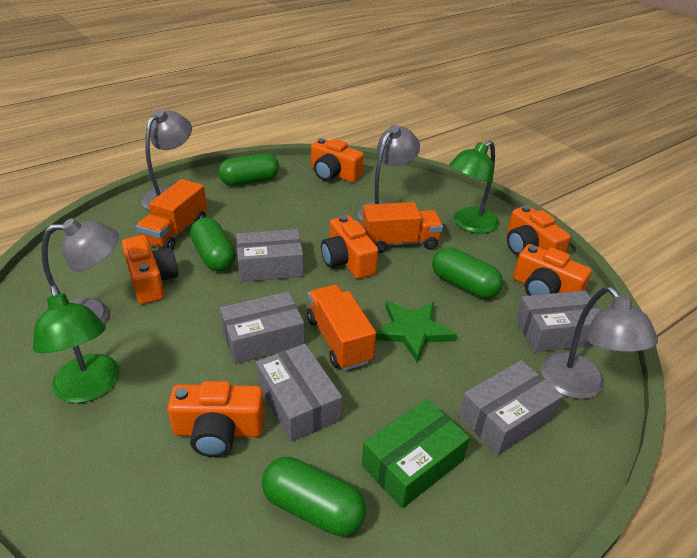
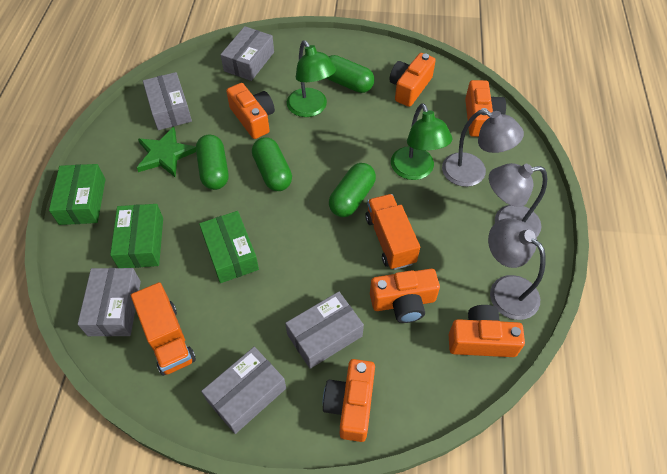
green box: [362,399,470,508] = 1 -> [49,164,106,225] [110,204,163,268] [199,211,259,283] = 3
grey lamp: [42,218,119,324] [141,109,192,210] [357,125,420,221] [541,286,658,399] = 4 -> [442,109,524,187] [488,218,546,320] [489,163,547,237] = 3
orange truck: [136,179,207,250] [307,285,376,370] [362,202,443,253] = 3 -> [131,282,196,376] [365,194,420,270] = 2

